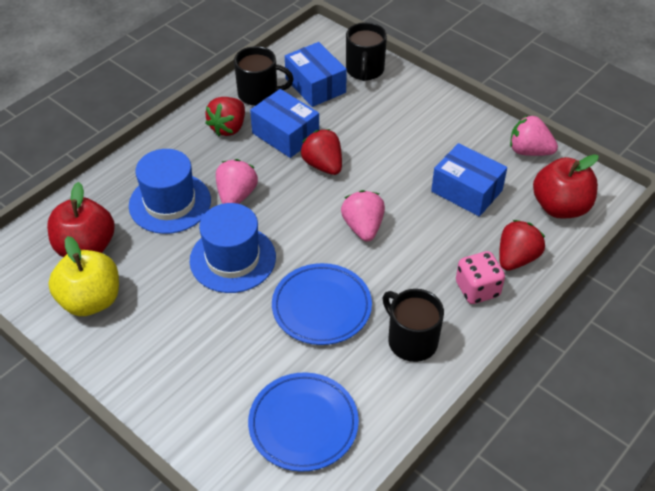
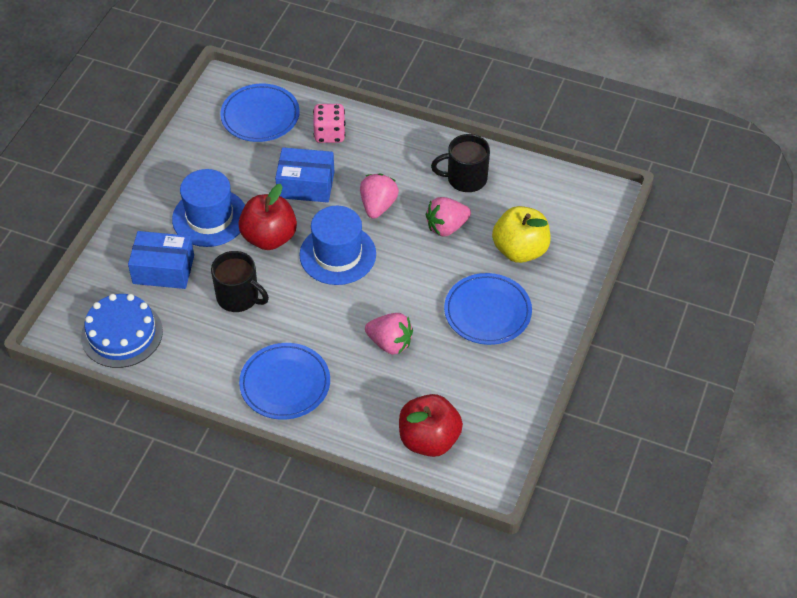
black mug: [234,46,294,106] [346,22,387,81] [382,289,444,362] = 3 -> [211,251,269,312] [431,134,490,192] = 2
blue box: [250,89,319,158] [285,42,347,107] [431,143,507,217] = 3 -> [128,231,194,289] [275,147,334,203] = 2
blue cake: none = 0 -> [81,294,163,368] = 1
blue plate: [248,372,359,472] [272,263,372,345] = 2 -> [220,84,300,142] [239,343,330,420] [444,273,532,345] = 3
red strawberry: [205,97,245,136] [300,129,342,175] [499,220,545,271] = 3 -> none = 0

